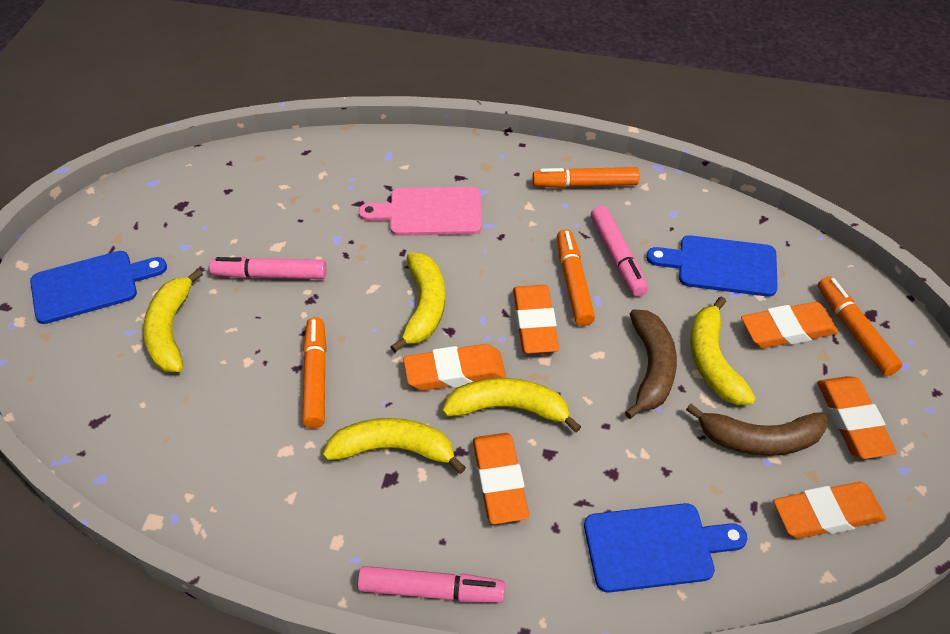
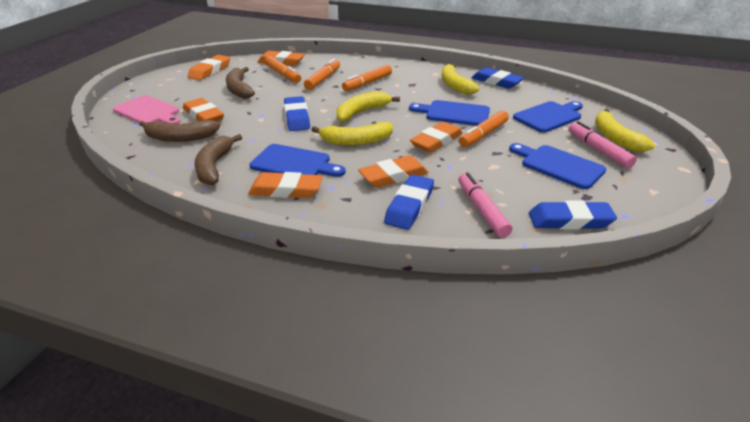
blue cutting board: [30,251,167,324] [584,503,747,593] [646,235,778,297] = 3 -> [250,144,346,177] [409,100,490,126] [509,143,606,189] [513,101,583,133] = 4
blue eraser: none = 0 -> [284,96,310,131] [384,175,434,230] [471,67,524,89] [529,201,617,230] = 4
brown banana: [625,309,677,419] [686,404,828,456] = 2 -> [140,120,221,142] [195,134,242,185] [226,67,255,99] = 3
pink marker: [209,257,326,279] [358,566,505,603] [591,206,648,296] = 3 -> [458,172,512,238] [569,121,637,168] = 2
yellow banana: [143,269,203,372] [323,418,466,474] [390,253,445,352] [442,378,582,433] [690,296,756,405] = 5 -> [311,122,393,145] [336,91,400,122] [442,63,479,95] [595,109,655,152] = 4

